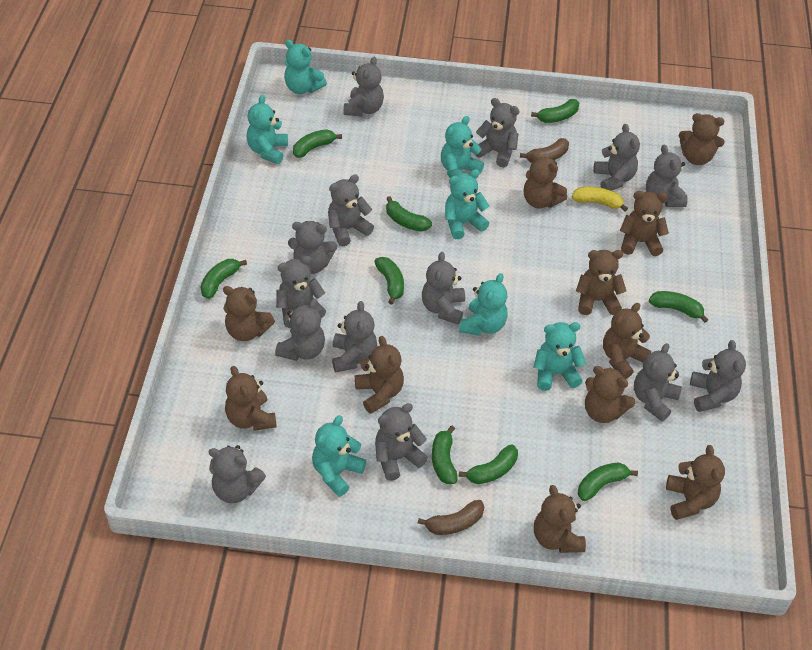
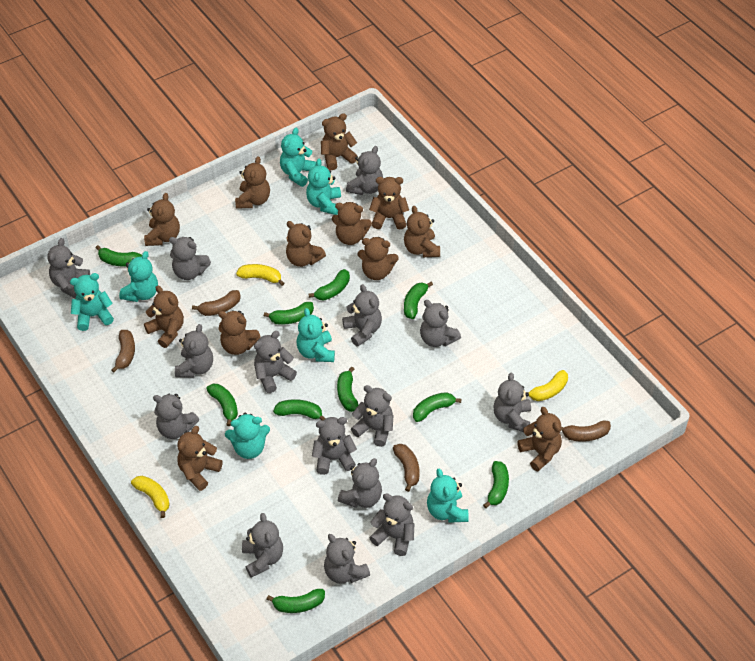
brown banana: [418,500,484,535] [520,138,569,163] = 2 -> [111,330,135,373] [192,290,241,316] [393,444,420,492] [561,420,611,442] = 4
brown teddy bear: [223,286,275,341] [225,366,277,431] [355,336,404,414] [524,152,567,208] [534,485,586,553] [576,250,626,315] [585,366,635,423] [603,303,651,379] [620,191,669,256] [666,445,725,520] [679,113,725,165] = 11 -> [144,193,180,246] [144,286,184,348] [177,426,223,491] [218,310,261,355] [235,156,270,209] [286,221,326,267] [321,113,358,170] [332,202,372,245] [358,237,399,280] [369,177,409,229] [404,206,440,257] [517,407,562,471] = 12
green banana: [201,259,247,299] [293,129,342,158] [374,257,404,305] [386,196,432,232] [432,425,457,484] [459,444,518,484] [531,99,579,123] [578,462,638,501] [649,291,708,323] = 9 -> [96,245,142,267] [206,384,238,426] [264,302,314,325] [266,589,325,613] [273,399,326,420] [309,269,350,301] [337,366,358,412] [404,282,433,319] [413,392,461,422] [483,461,509,508] = 10
grey teddy bear: [209,445,266,503] [275,299,325,361] [276,256,326,328] [288,221,337,274] [328,174,374,247] [332,301,377,372] [344,57,384,116] [375,403,428,481] [422,252,465,325] [476,98,519,167] [593,124,640,191] [634,343,682,421] [646,145,688,207] [690,340,746,412] = 14 -> [48,238,90,298] [153,394,199,439] [169,237,211,280] [175,324,213,377] [242,513,283,578] [254,331,297,393] [312,417,357,475] [324,534,370,584] [338,458,382,508] [342,284,382,347] [346,146,383,195] [351,385,393,447] [369,494,415,556] [420,300,461,347] [493,373,531,432] = 15
yellow banana: [572,187,628,211] = 1 -> [131,476,170,518] [236,264,284,286] [526,370,568,401] = 3

